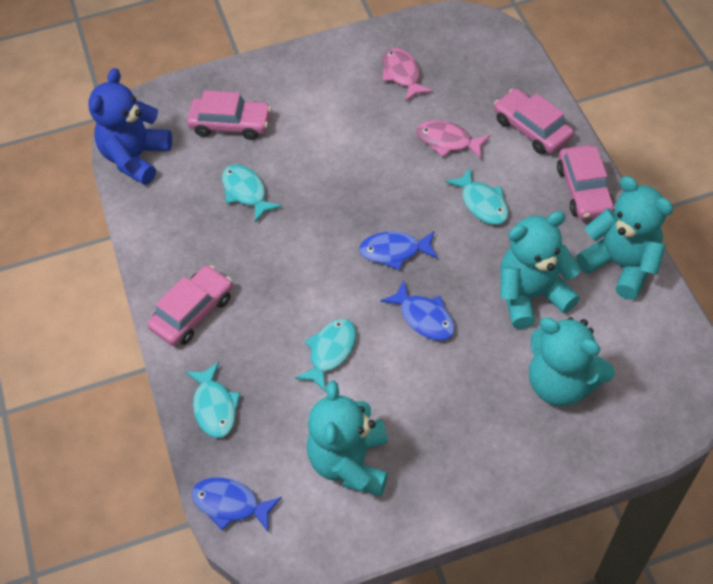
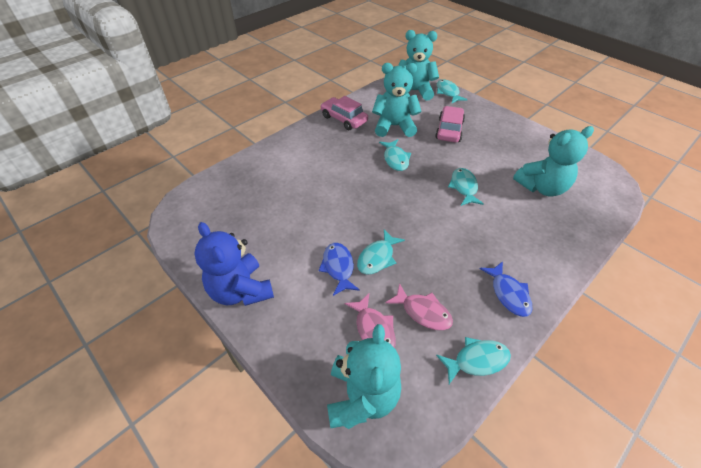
blue fish: [191,478,282,532] [359,231,438,270] [380,280,455,341] = 3 -> [319,243,360,296] [480,261,533,317] = 2
pink car: [147,265,233,346] [187,90,271,140] [494,89,574,154] [557,145,614,220] = 4 -> [320,96,368,130] [435,106,465,142] = 2
turquoise fish: [185,362,241,438] [222,165,282,223] [295,319,356,392] [445,167,509,225] = 4 -> [357,229,405,275] [379,139,411,171] [436,337,511,384] [437,79,468,103] [448,168,484,206] = 5

